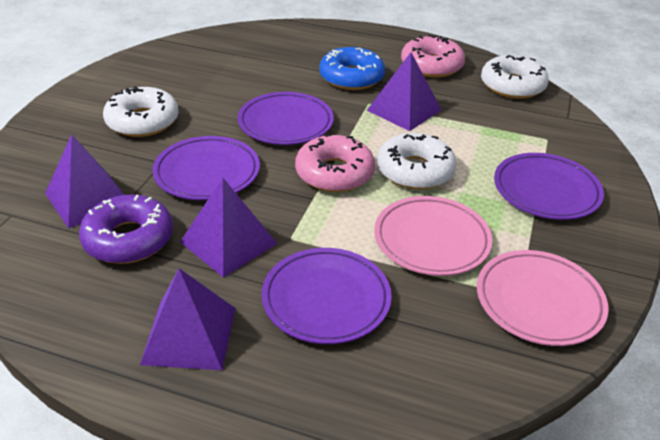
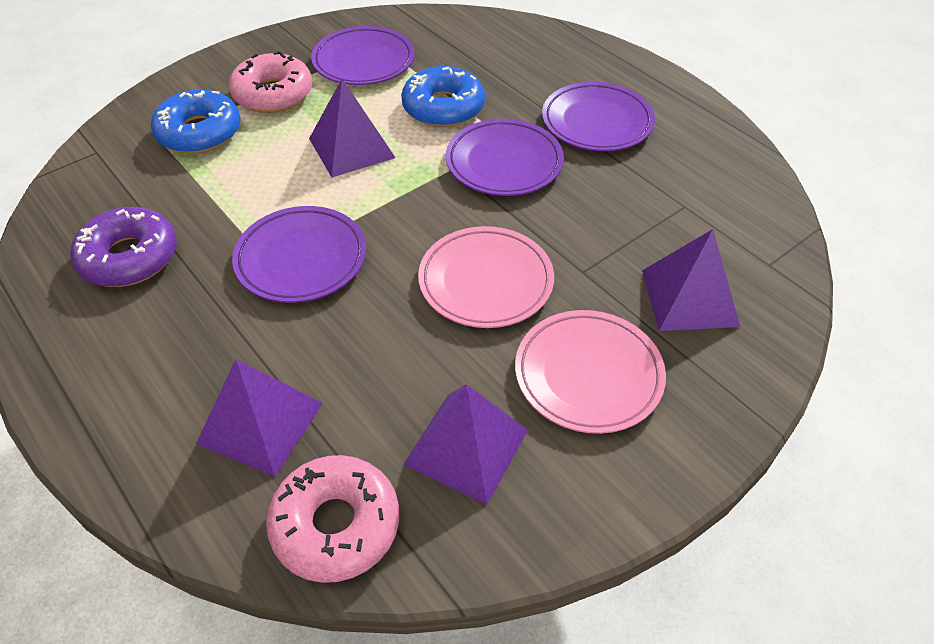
blue donut: [319,47,385,90] = 1 -> [151,89,241,154] [401,66,485,127] = 2
white donut: [103,86,179,137] [377,133,457,190] [481,55,549,99] = 3 -> none = 0

